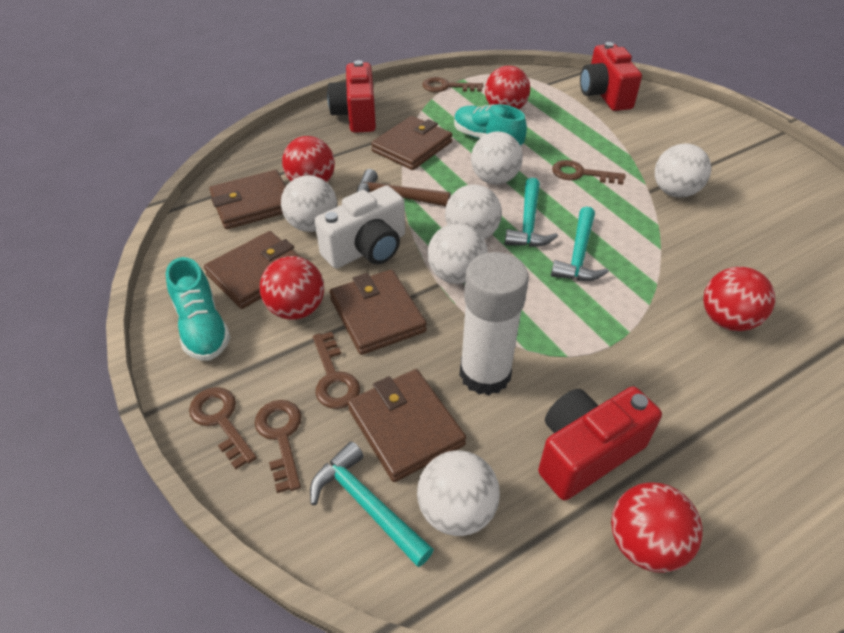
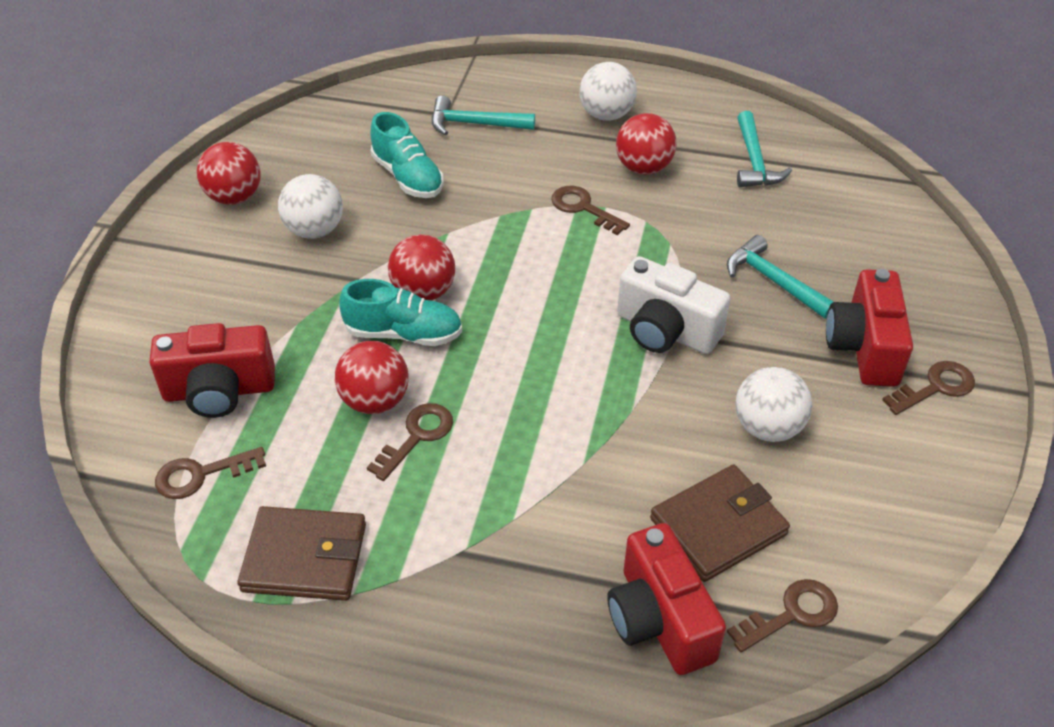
brown hammer: [357,169,451,206] = 1 -> none = 0
brown wallet: [204,231,302,309] [209,170,286,229] [329,270,427,355] [348,369,466,482] [371,116,452,170] = 5 -> [237,506,366,601] [650,465,790,582] = 2
red ball: [260,256,324,320] [282,136,335,182] [485,66,530,109] [611,482,703,573] [703,267,775,331] = 5 -> [197,142,261,205] [335,341,409,414] [388,235,455,301] [616,113,677,175] = 4
white ball: [281,175,337,232] [417,450,500,536] [427,223,488,284] [445,184,502,239] [471,131,523,184] [655,143,711,197] = 6 -> [278,174,343,239] [579,62,637,121] [735,367,812,442] = 3
white glue stick: [459,252,529,395] = 1 -> none = 0

